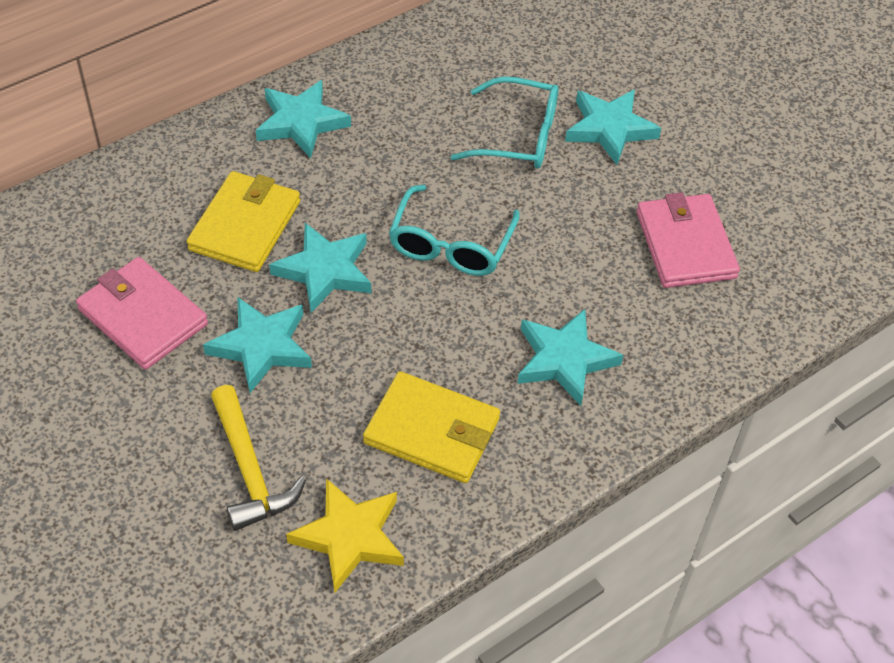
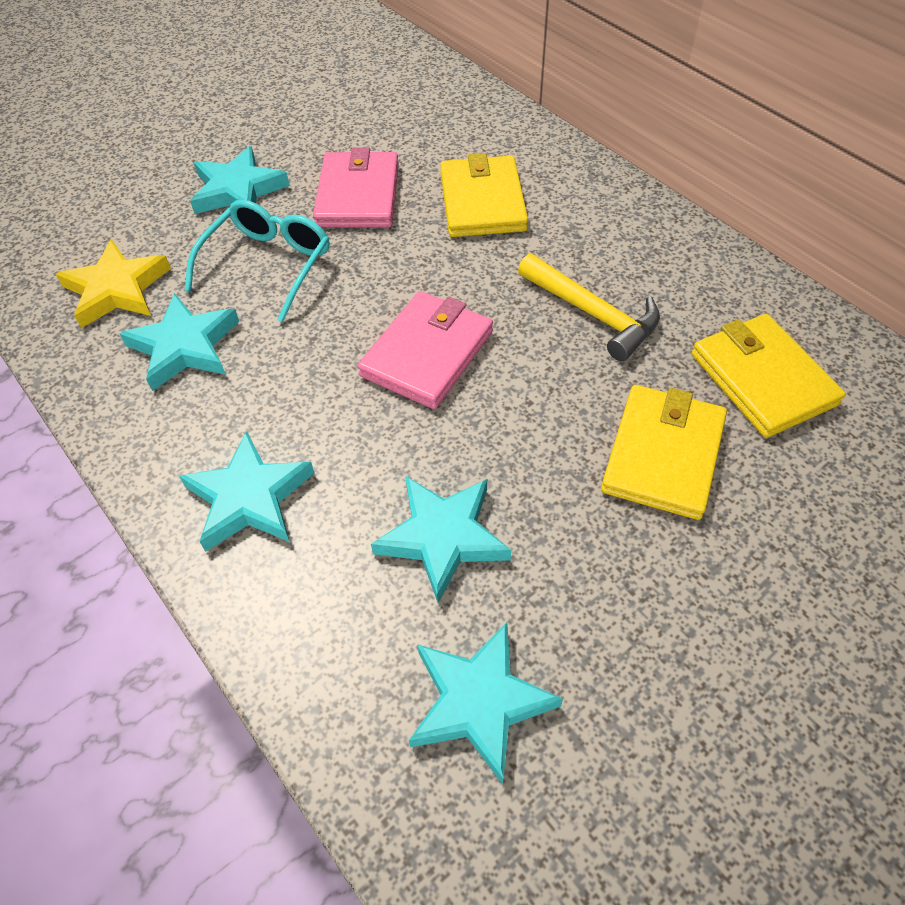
turquoise glasses: [389,185,520,276] [451,76,558,169] = 2 -> [185,200,329,322] = 1
yellow wallet: [186,171,300,272] [363,371,500,483] = 2 -> [440,153,528,237] [601,385,727,520] [692,314,846,438] = 3

